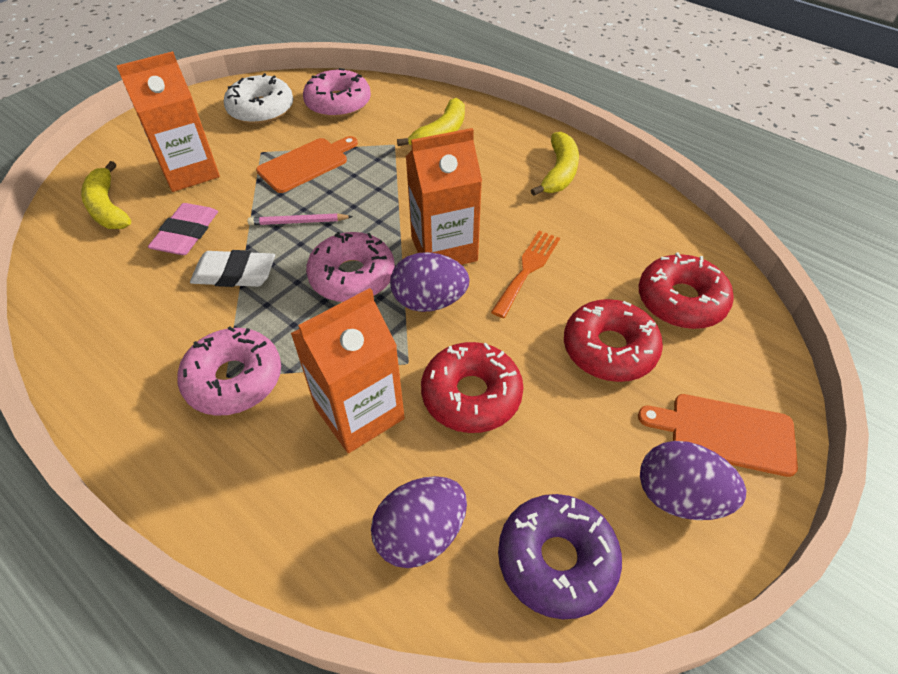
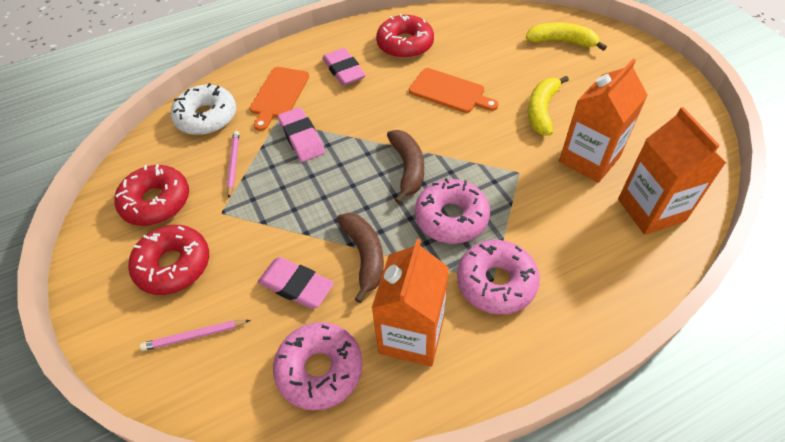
brown banana: none = 0 -> [337,213,384,303] [387,130,424,204] = 2
orange fork: [491,231,560,318] = 1 -> none = 0
pink eraser: [148,203,218,255] = 1 -> [258,257,334,309] [278,107,325,162] [322,48,366,86] = 3
pink pencil: [247,213,353,225] = 1 -> [140,320,250,351] [227,131,239,198] = 2
purple donut: [498,494,622,619] = 1 -> none = 0
purple egg: [371,476,467,568] [390,252,470,312] [640,441,746,520] = 3 -> none = 0
white eraser: [190,250,275,287] = 1 -> none = 0
yellow banana: [81,161,131,229] [397,98,465,146] [531,132,579,196] = 3 -> [526,22,607,51] [528,76,569,136] = 2

